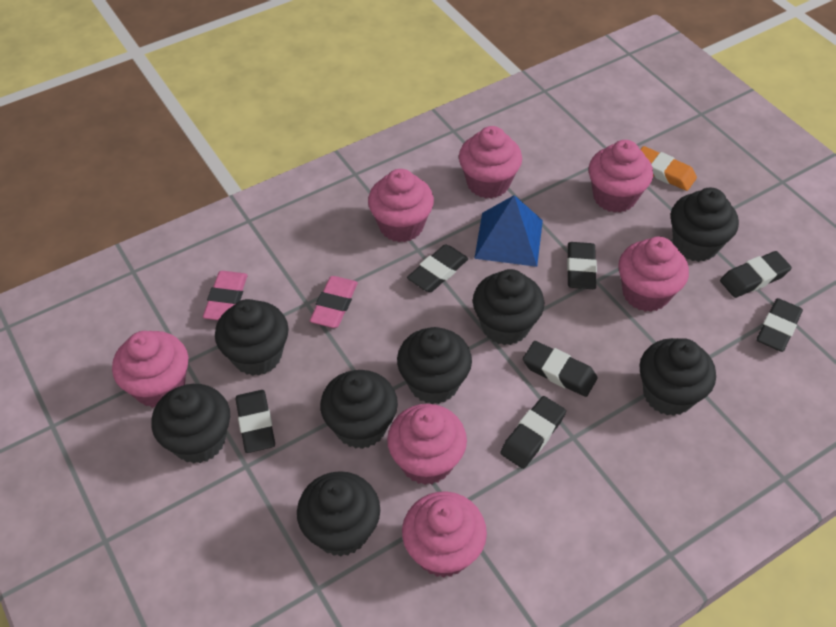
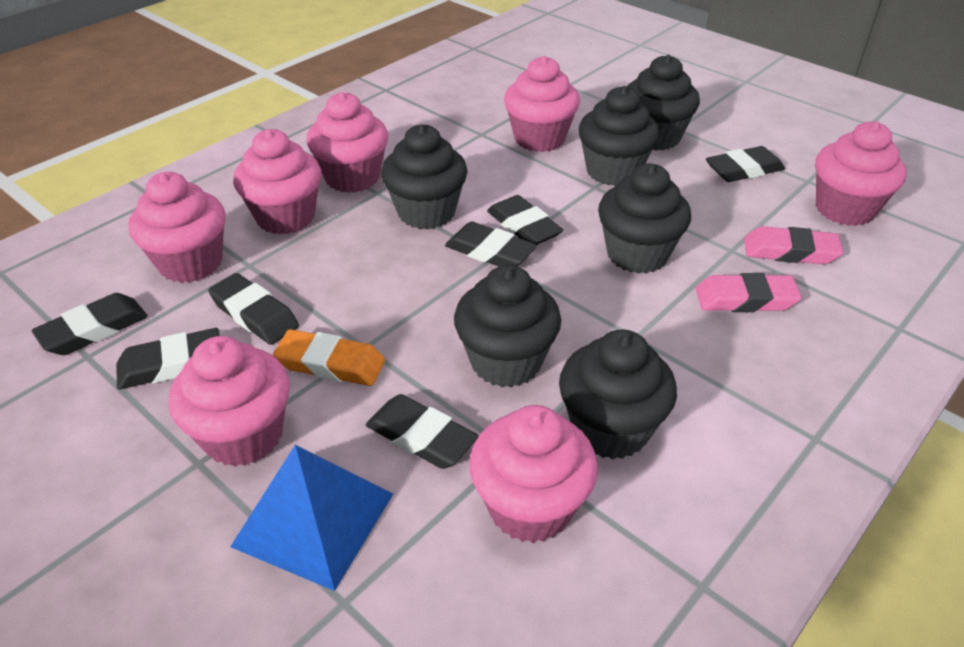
black cupcake: [151,384,230,464] [215,299,289,376] [297,471,380,557] [320,370,398,449] [397,327,472,404] [473,269,544,345] [639,338,716,416] [671,188,739,262] = 8 -> [381,124,468,229] [454,265,561,387] [559,330,677,459] [578,86,660,186] [598,164,691,274] [627,55,700,151] = 6

